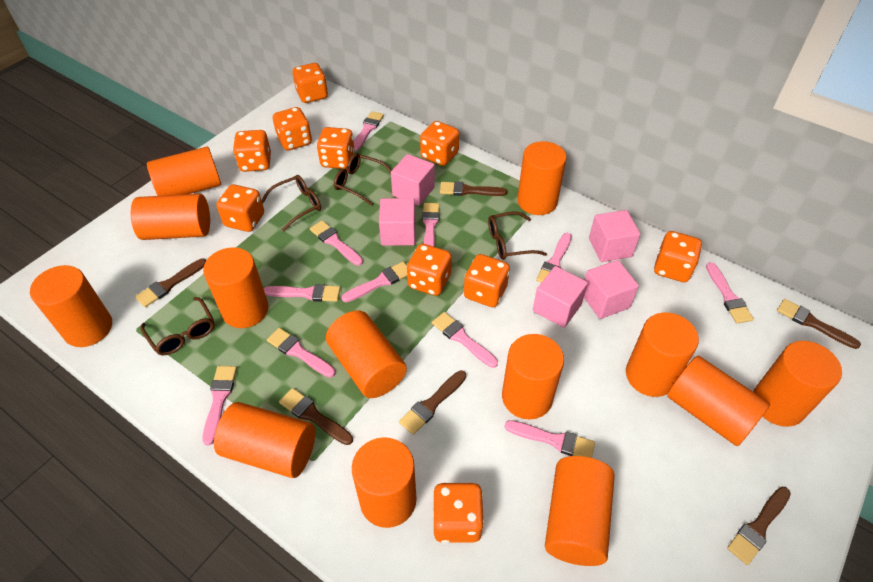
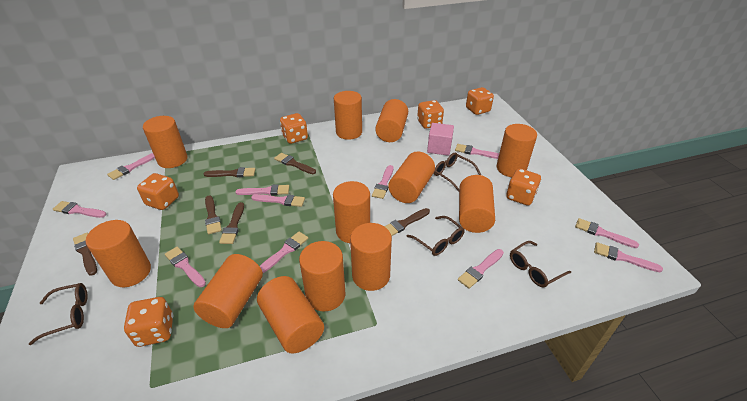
orange cylinder: [30,265,112,347] [131,194,210,240] [147,147,221,196] [203,247,269,328] [214,402,315,478] [326,310,407,398] [352,437,417,528] [502,334,564,419] [517,141,567,215] [545,456,615,566] [626,313,699,397] [667,356,770,446] [753,341,842,427] = 13 -> [86,220,151,287] [143,116,188,168] [193,254,263,328] [257,276,324,354] [299,241,345,312] [333,181,370,243] [334,91,362,140] [350,223,392,291] [375,99,408,142] [388,151,435,203] [459,175,495,233] [497,124,537,177] = 12
orange dice: [217,185,264,232] [233,130,271,172] [273,107,312,151] [292,63,328,103] [317,127,355,169] [407,244,452,296] [420,121,459,166] [433,483,484,543] [464,254,510,307] [654,231,702,282] = 10 -> [124,297,173,347] [137,173,179,210] [280,113,308,144] [417,100,444,129] [466,87,494,115] [506,169,541,206] = 6
pink cube: [379,198,415,246] [391,154,435,206] [533,266,588,328] [584,260,639,319] [589,210,641,262] = 5 -> [427,123,454,156] = 1

